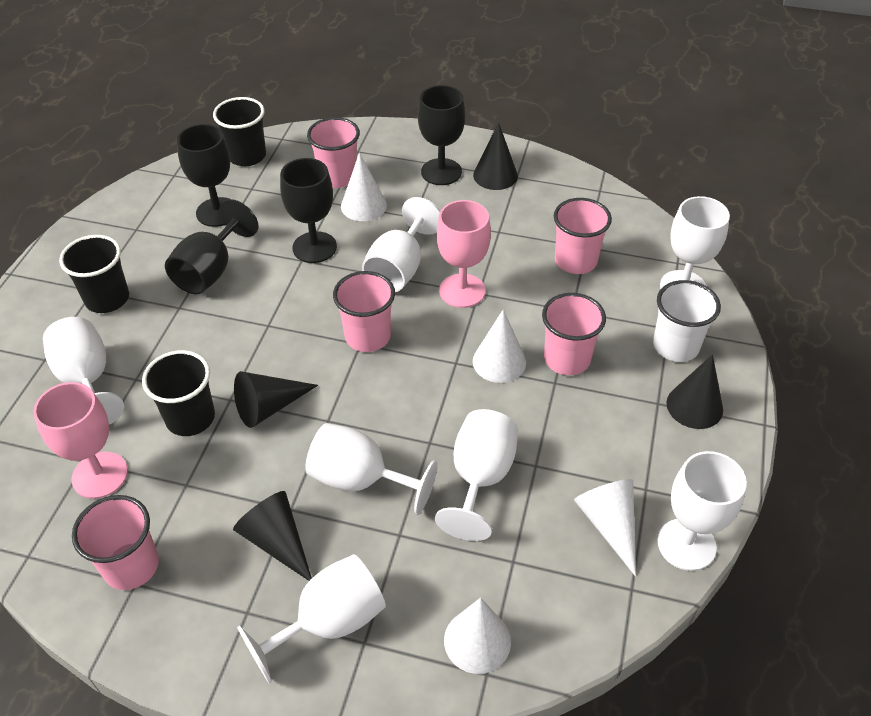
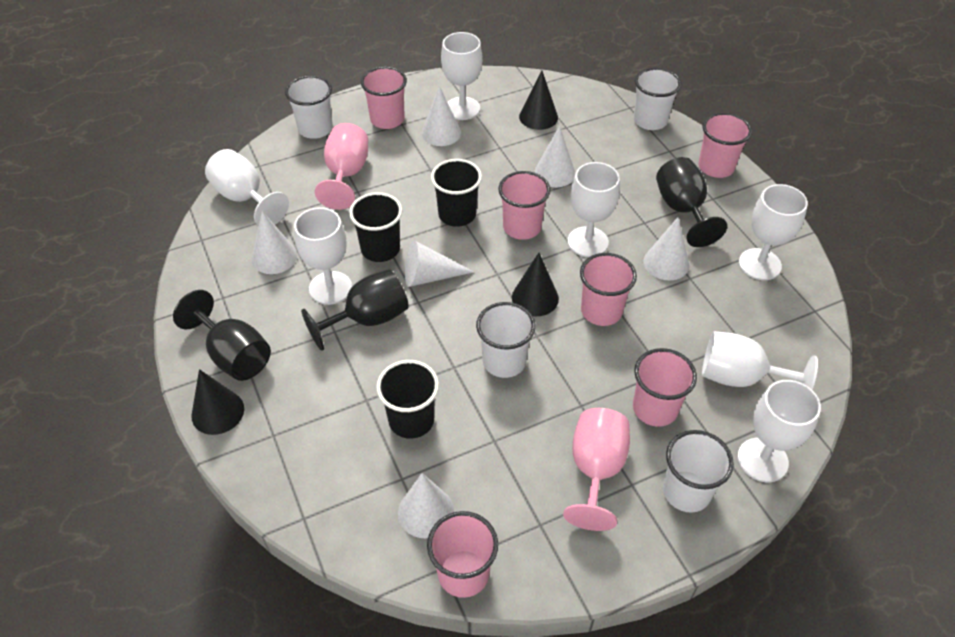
black cone: [233,491,312,581] [234,371,318,428] [473,122,518,190] [666,354,723,429] = 4 -> [191,369,244,435] [512,253,559,316] [519,70,558,130] = 3
black goblet: [165,199,259,295] [177,124,230,227] [280,158,337,263] [418,85,465,185] = 4 -> [173,290,271,381] [301,269,409,351] [656,157,727,247] = 3
pink cup: [72,495,159,590] [307,117,360,188] [333,271,395,352] [542,293,606,375] [554,198,612,274] = 5 -> [361,66,407,129] [427,511,498,598] [498,171,550,240] [580,253,637,326] [633,348,697,427] [699,113,752,178] = 6
white cone: [341,152,387,221] [444,598,511,674] [473,309,526,383] [574,479,636,577] = 4 -> [252,211,297,274] [398,473,454,538] [405,240,474,287] [421,86,461,146] [534,126,576,187] [643,217,689,280] = 6
white cup: [653,280,721,362] = 1 -> [285,76,333,139] [476,302,535,378] [634,68,681,130] [663,430,734,513] = 4

